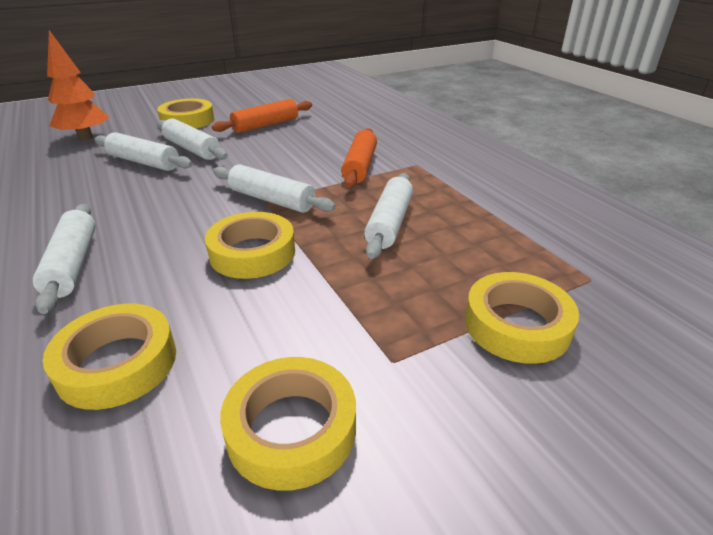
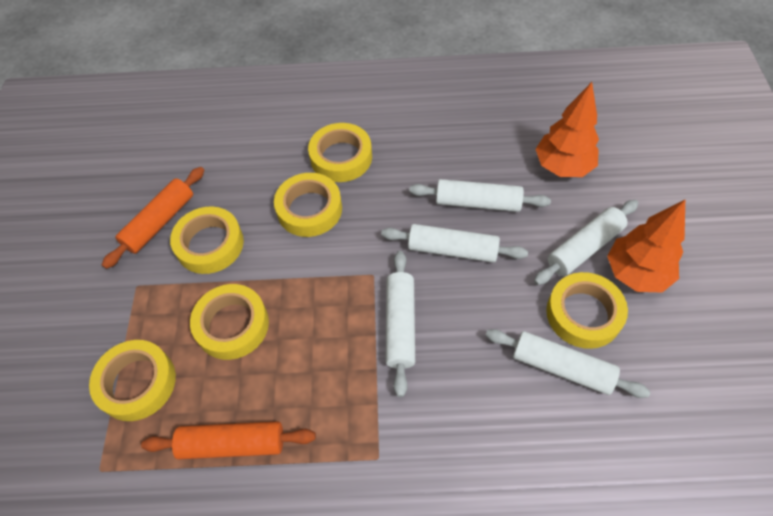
orange tree: [47,30,109,140] = 1 -> [536,82,599,177] [607,200,685,293] = 2
yellow tape: [43,304,176,410] [157,98,214,129] [205,212,295,279] [220,357,356,491] [465,272,579,364] = 5 -> [89,340,176,421] [170,207,244,274] [190,284,269,360] [274,173,342,237] [308,123,372,182] [546,272,628,349] = 6

